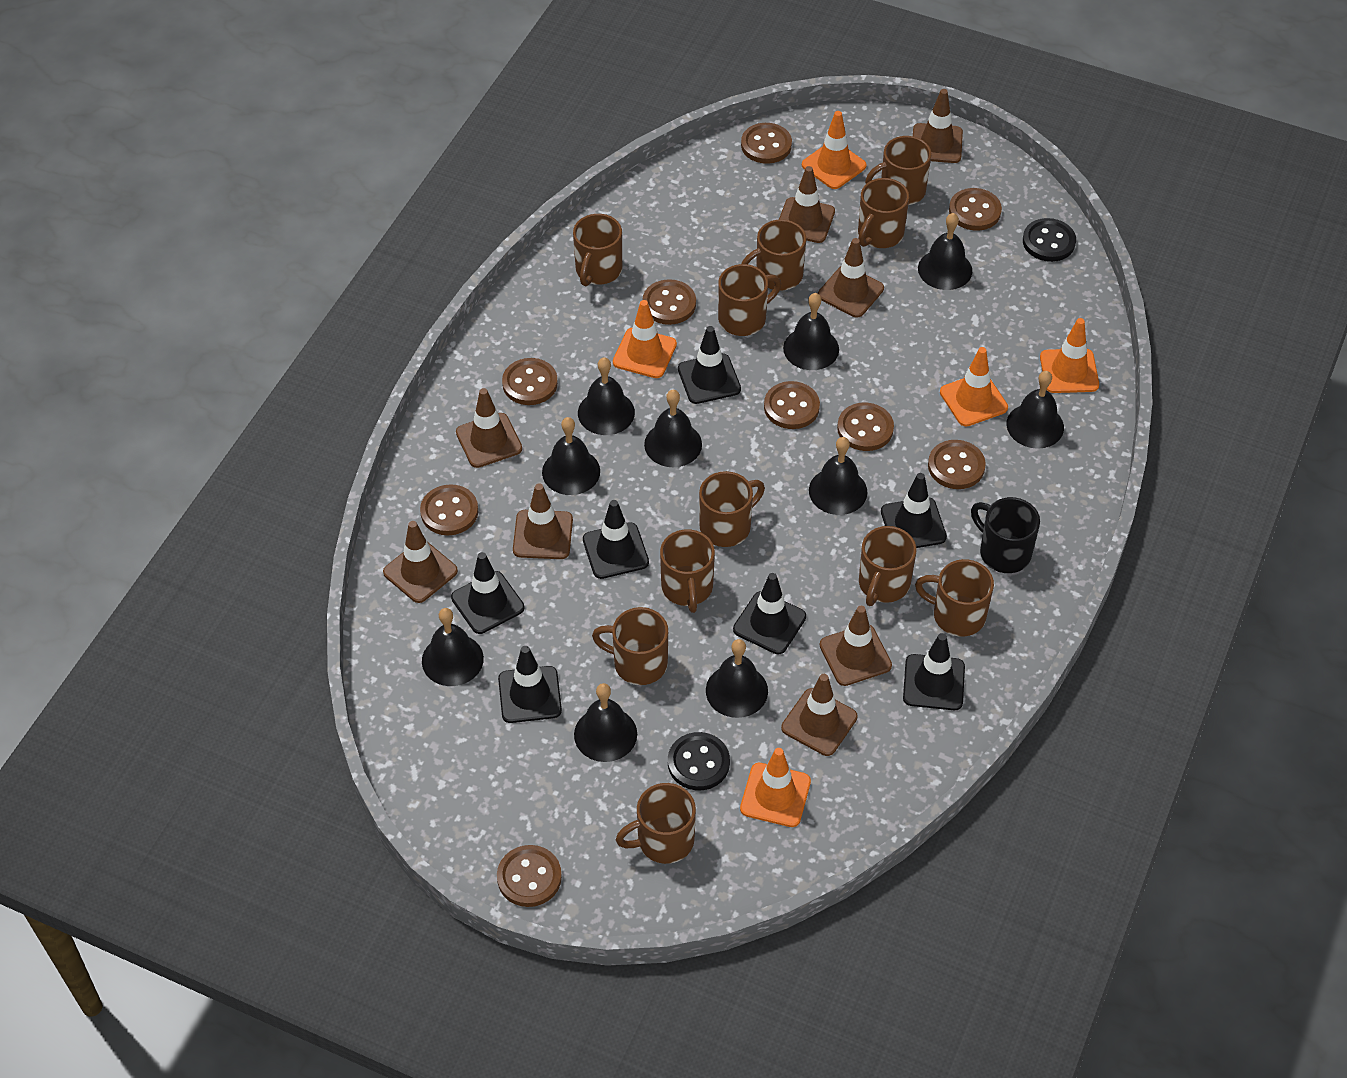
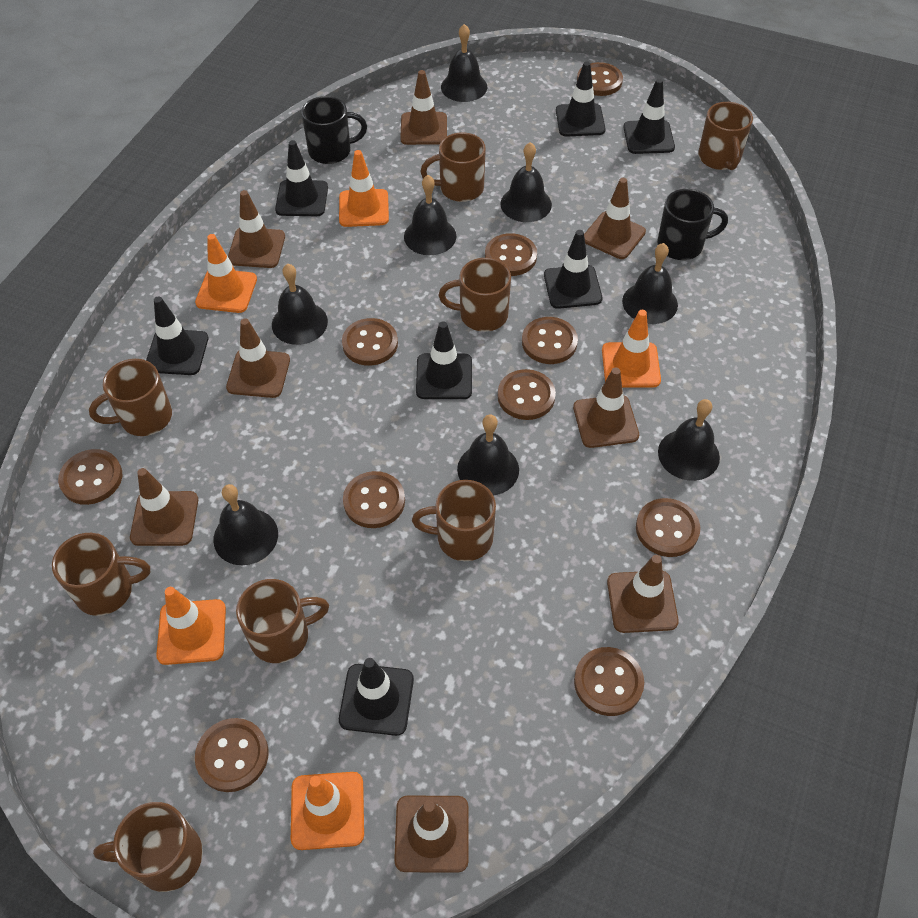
black bell: [422,608,484,686] [542,417,600,495] [574,683,637,762] [578,358,635,435] [644,390,702,467] [706,639,768,718] [783,293,839,370] [809,437,867,515] [918,213,972,290] [1006,371,1064,449] = 10 -> [213,484,278,565] [272,264,328,345] [404,175,457,255] [441,24,487,102] [457,415,519,495] [500,142,552,222] [622,243,678,324] [658,399,720,481] = 8
black button: [668,732,730,790] [1023,218,1076,262] = 2 -> none = 0
black mug: [971,497,1040,573] = 1 -> [301,96,367,164] [657,189,728,260] = 2
brown button: [420,484,478,535] [497,845,562,907] [502,358,558,405] [642,279,696,325] [741,123,792,164] [764,381,820,429] [837,402,894,451] [928,440,986,489] [949,188,1002,231] = 9 -> [58,449,122,505] [195,718,269,792] [342,318,398,366] [343,471,405,528] [485,233,537,276] [498,369,556,420] [522,317,578,364] [574,647,644,716] [577,62,623,96] [636,498,700,557] = 10
brown mug: [573,214,622,286] [592,607,668,685] [616,783,696,864] [660,529,715,613] [699,471,765,547] [718,264,781,336] [741,219,806,291] [858,178,909,248] [859,526,917,606] [865,136,932,205] [915,559,994,637] = 11 -> [52,533,150,616] [89,359,172,436] [93,802,203,892] [236,579,329,663] [412,480,496,561] [420,132,486,202] [439,258,511,332] [698,102,753,170] = 8

